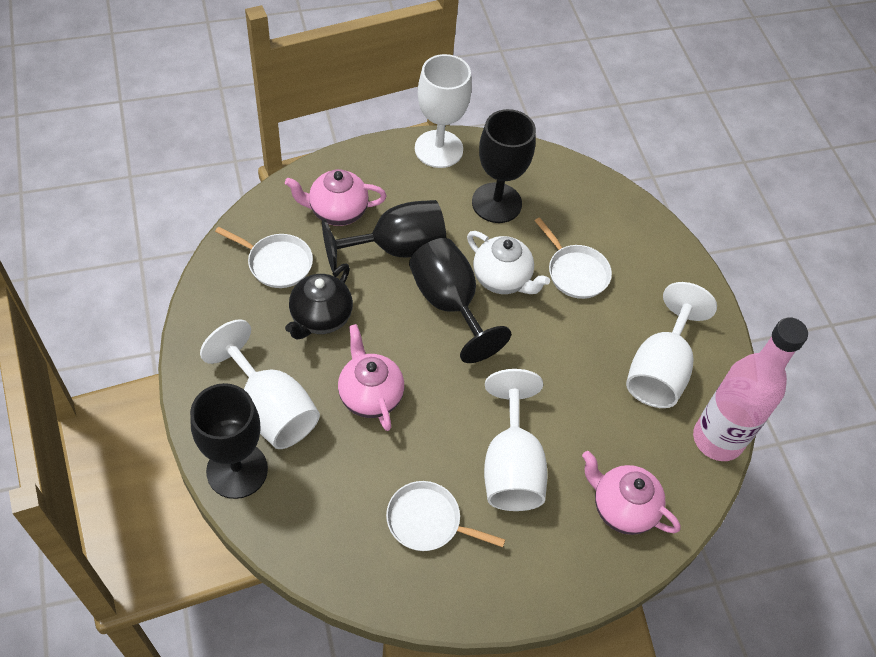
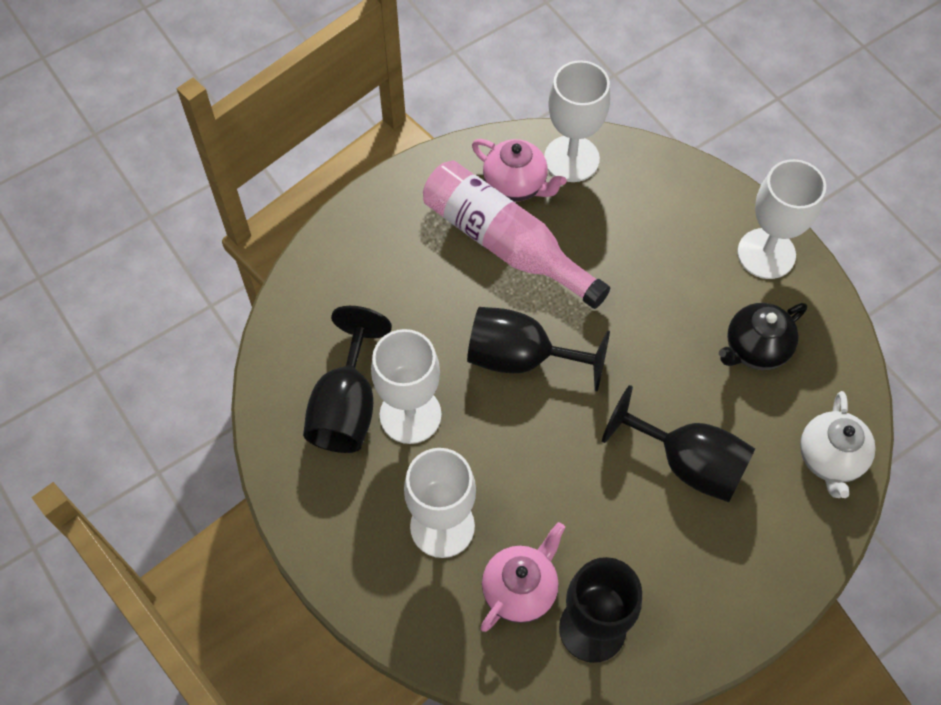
pink teapot: [285,169,387,226] [338,324,404,431] [582,451,681,535] = 3 -> [472,139,567,202] [481,522,565,632] = 2
white pan: [215,226,313,288] [386,481,505,551] [535,217,612,299] = 3 -> none = 0

